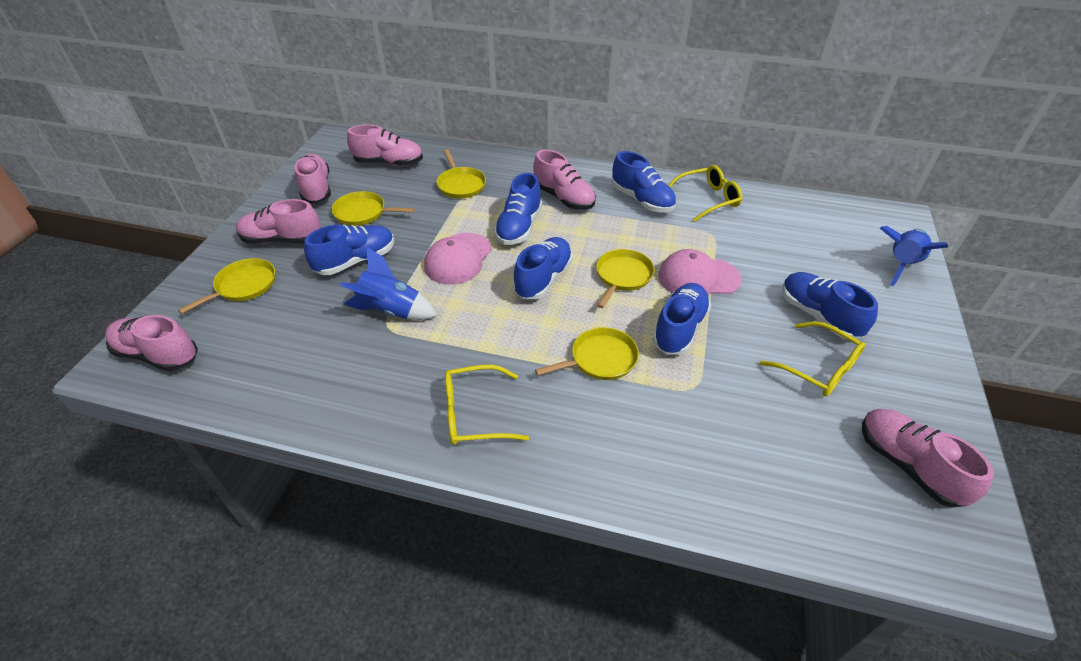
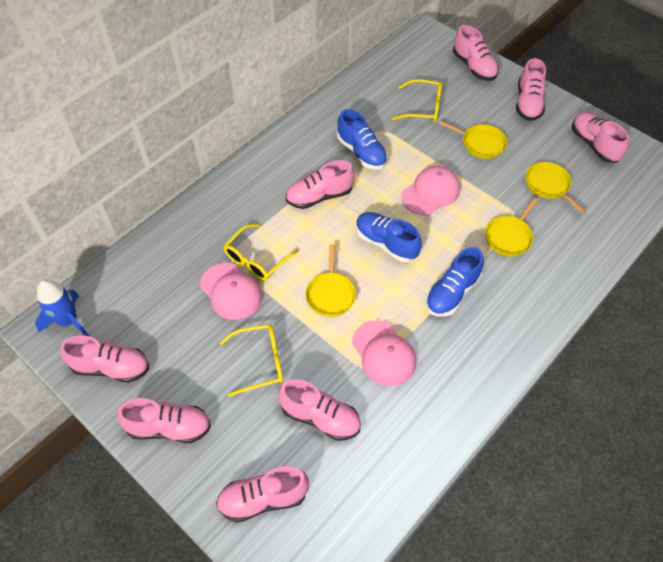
blue rocket: [340,247,437,320] [880,226,948,286] = 2 -> [35,279,89,336] = 1
blue shoe: [304,225,394,275] [494,173,542,245] [513,237,573,299] [612,151,676,212] [652,283,711,355] [782,272,878,339] = 6 -> [337,109,388,170] [356,212,422,262] [425,247,484,317] = 3
pink cap: [424,233,492,285] [658,249,742,295] = 2 -> [200,263,262,320] [352,320,416,386] [401,166,460,216] = 3
pink shoe: [105,315,198,372] [236,199,321,244] [294,154,331,203] [347,125,423,166] [533,150,596,210] [862,409,994,508] = 6 -> [60,335,149,383] [117,398,211,443] [216,466,309,523] [278,379,361,441] [286,160,355,209] [453,25,499,81] [516,58,546,121] [572,112,629,163] = 8
yellow pan: [178,258,275,314] [331,191,415,226] [437,149,486,198] [535,327,639,380] [596,249,655,308] = 5 -> [305,245,356,317] [439,120,507,159] [485,198,538,256] [526,162,586,214] = 4

